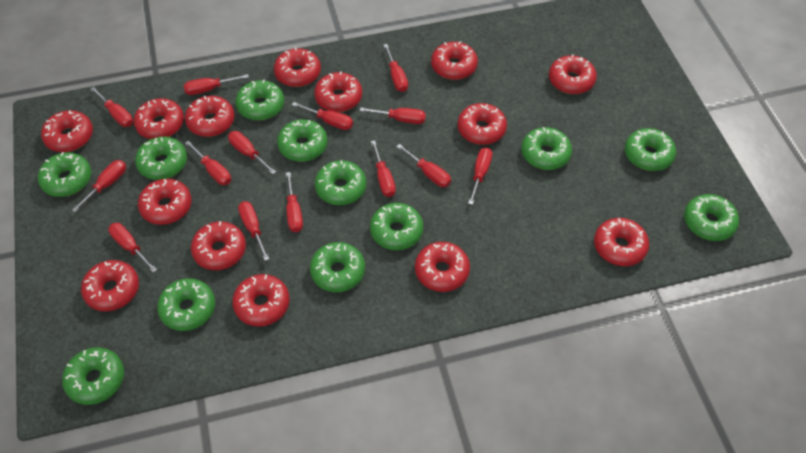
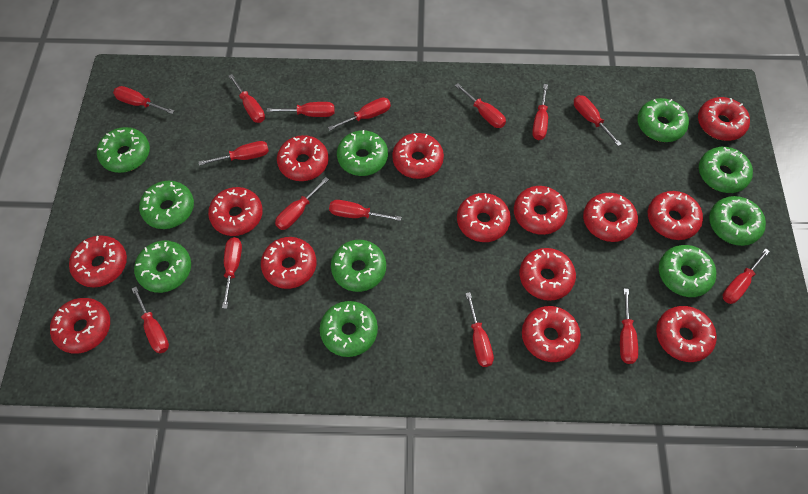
green donut: [38,152,91,197] [62,348,124,405] [135,137,187,180] [157,278,215,331] [236,79,284,121] [277,119,327,162] [310,242,365,292] [315,160,366,205] [370,203,423,250] [521,127,572,170] [625,128,676,171] [684,194,739,241] = 12 -> [97,127,150,173] [134,241,191,293] [139,181,194,229] [320,301,378,357] [331,240,386,292] [337,130,388,176] [637,98,689,142] [659,245,716,297] [699,147,753,193] [709,196,766,246] = 10
red screwdriver: [72,160,126,212] [90,87,133,127] [108,223,157,273] [184,74,249,95] [185,141,231,185] [228,131,276,174] [238,201,269,261] [286,172,303,232] [292,102,353,130] [360,107,426,124] [371,140,396,197] [383,44,408,92] [396,144,451,187] [468,147,492,205] = 14 -> [113,86,174,114] [132,287,169,354] [199,141,269,166] [222,237,242,308] [229,74,265,123] [267,102,335,117] [275,177,329,230] [328,97,391,131] [329,200,402,221] [455,83,506,128] [465,292,494,367] [532,84,548,140] [574,95,621,146] [620,289,638,364] [722,248,770,304] = 15

